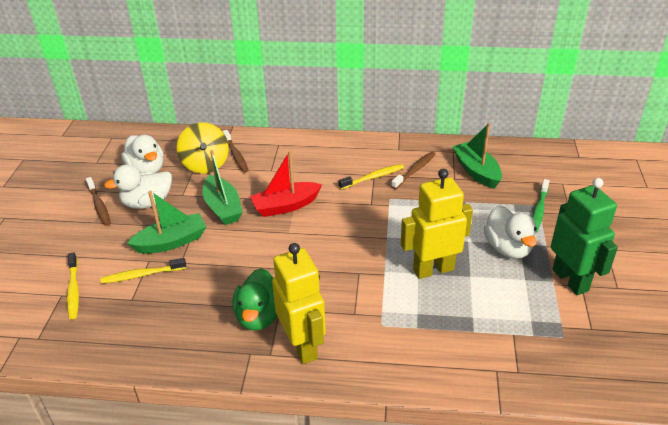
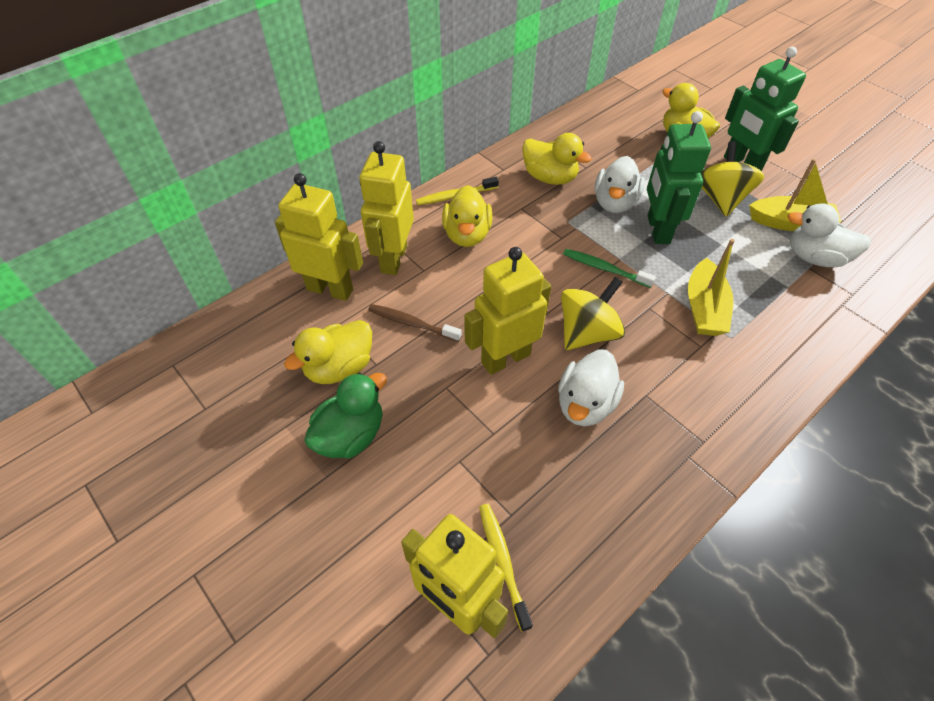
brown toothbrush: [86,177,111,226] [223,130,249,173] [391,152,436,189] = 3 -> [368,304,462,342] = 1
green boat: [127,190,206,254] [203,150,243,225] [452,123,502,189] = 3 -> none = 0
green robot: [551,178,618,295] = 1 -> [647,111,711,244] [724,47,806,171] = 2
red boat: [250,151,322,217] = 1 -> none = 0
yellow boat: none = 0 -> [688,239,735,336] [749,159,841,231] = 2
yellow duck: none = 0 -> [284,320,372,384] [442,185,493,247] [522,133,592,185] [662,83,720,138] = 4
yellow robot: [272,243,326,364] [401,169,473,279] = 2 -> [275,173,363,301] [359,141,414,275] [401,514,508,638] [465,247,551,375] = 4
yellow spinning top: [177,122,229,174] = 1 -> [561,277,625,350] [701,141,764,217] = 2
yellow toothbrush: [67,252,79,319] [101,258,186,284] [339,164,404,190] = 3 -> [416,177,499,205] [479,504,533,632] = 2

